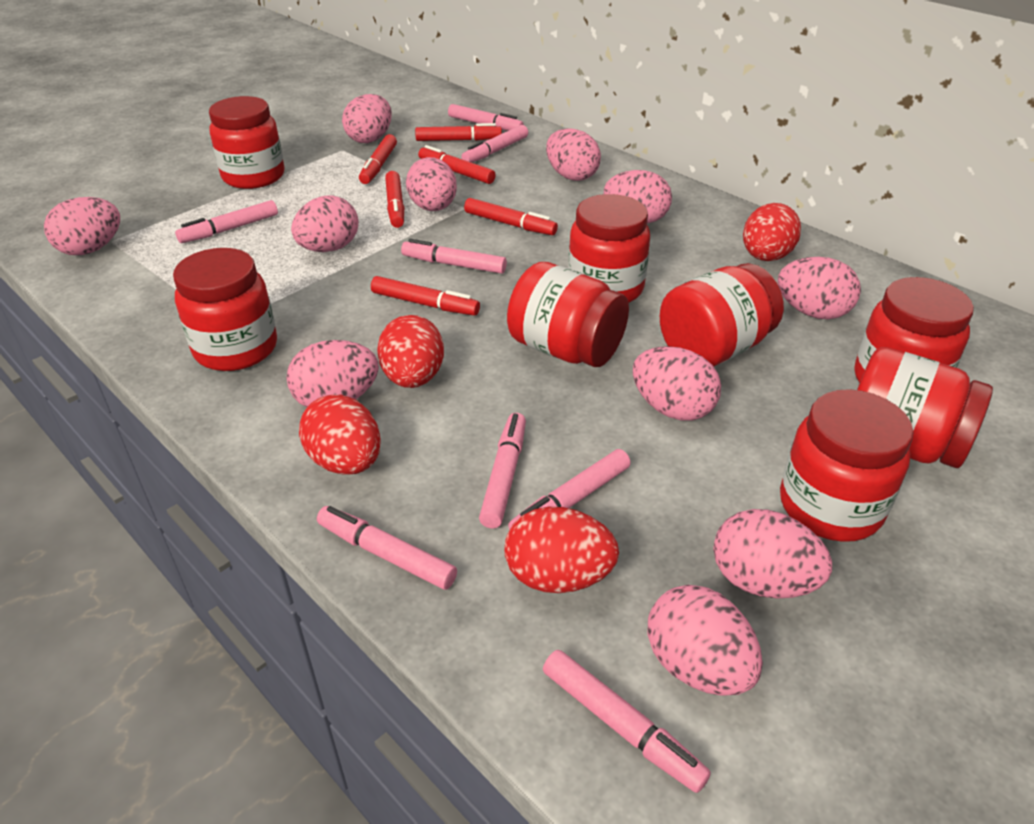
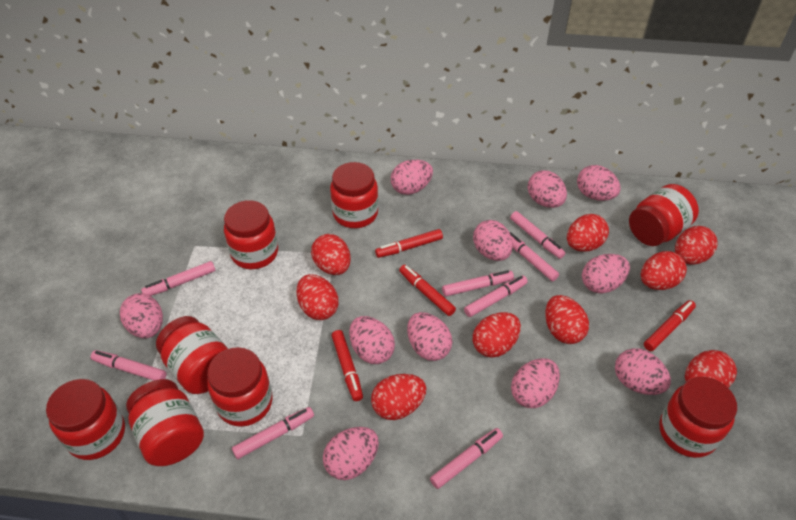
red egg: [299,395,381,475] [377,315,444,388] [505,507,619,593] [743,203,801,261] = 4 -> [297,274,339,320] [311,234,351,275] [371,374,426,420] [473,312,521,358] [545,295,589,344] [567,214,609,252] [641,251,687,290] [675,226,717,265] [685,350,737,388] = 9
red marker: [359,134,397,184] [371,276,480,316] [385,171,404,228] [415,123,502,141] [418,145,495,184] [464,198,558,235] = 6 -> [332,330,363,401] [375,229,443,258] [399,265,456,316] [644,300,696,351] = 4

